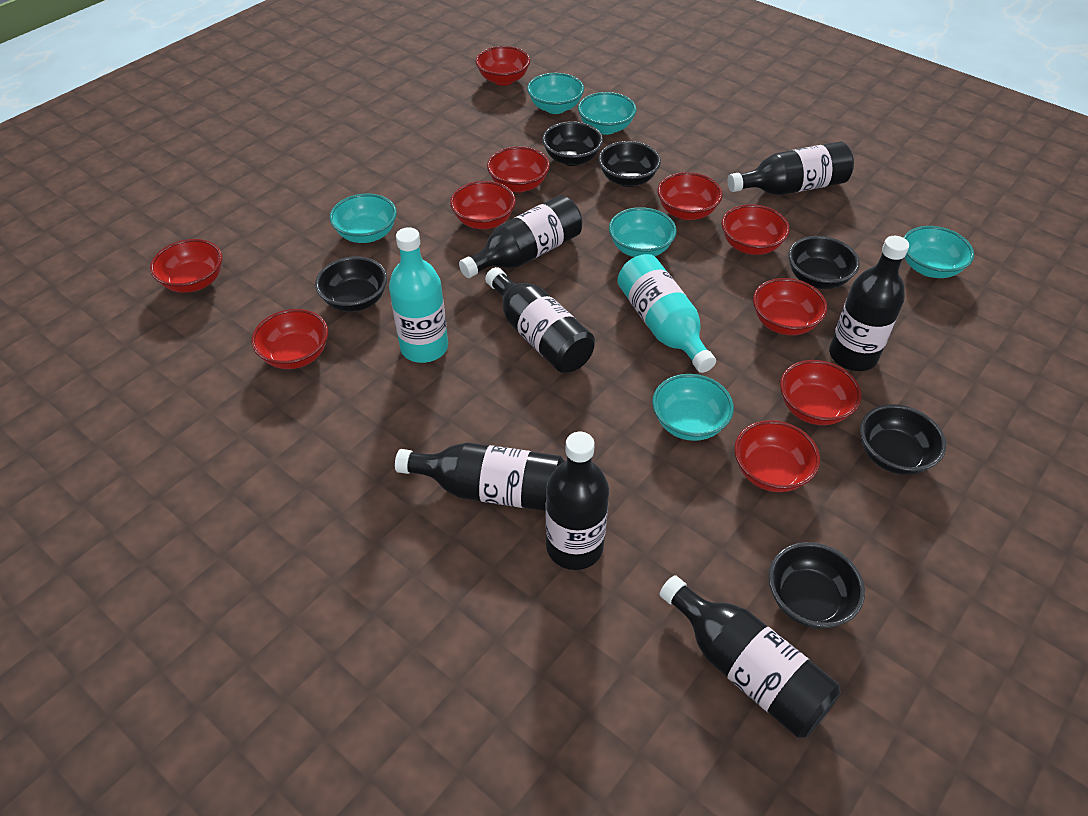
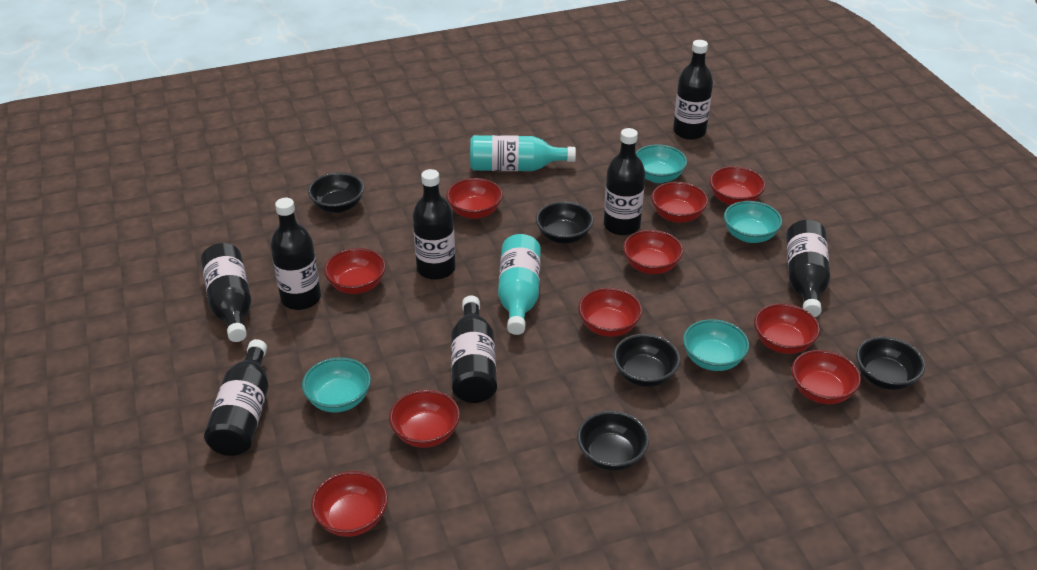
black bottle: [395,443,565,511] [459,195,582,278] [485,267,595,373] [546,432,609,570] [660,575,841,738] [728,141,854,195] [829,236,909,371] = 7 -> [201,243,251,342] [204,339,268,456] [270,198,321,310] [413,169,456,280] [451,296,497,403] [604,128,645,236] [673,40,713,140] [786,220,830,317] = 8
black bowl: [315,256,387,312] [542,121,603,166] [598,141,661,187] [769,542,865,629] [788,236,860,289] [860,404,946,475] = 6 -> [308,172,364,213] [536,201,594,244] [577,411,649,471] [613,334,680,387] [856,337,925,390] = 5
turquoise bowl: [330,194,397,243] [527,73,584,114] [578,92,636,135] [609,207,677,257] [652,374,734,441] [903,226,974,278] = 6 -> [302,357,371,412] [636,144,687,183] [683,319,749,371] [724,201,782,243] = 4

